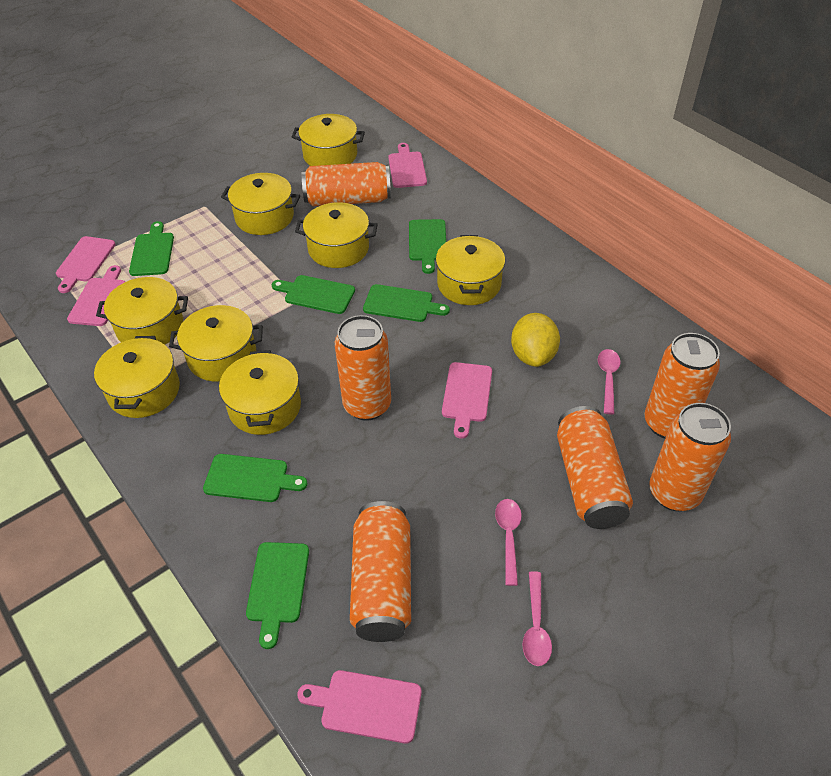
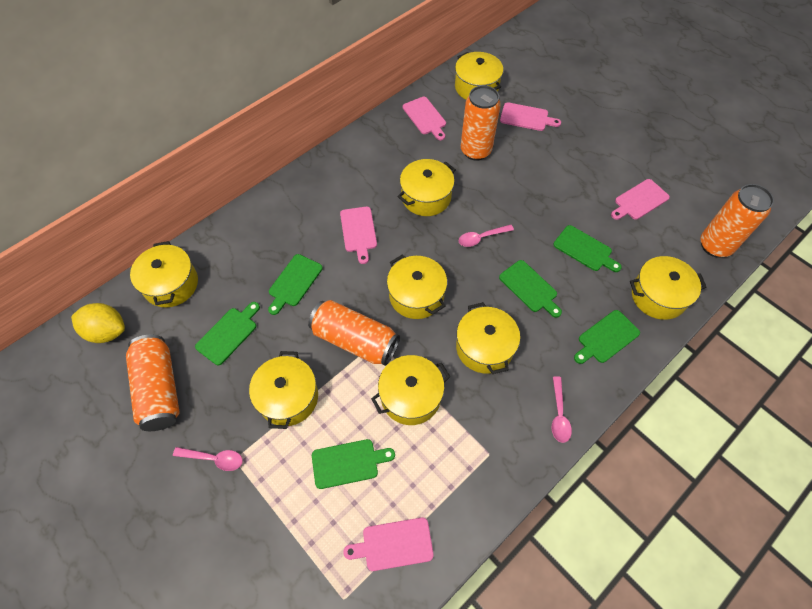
orange can: [302,162,391,206] [335,315,391,421] [350,501,411,642] [557,406,633,529] [645,333,720,438] [649,403,731,511] = 6 -> [126,335,180,431] [308,300,400,366] [461,85,501,161] [700,184,774,258] = 4

